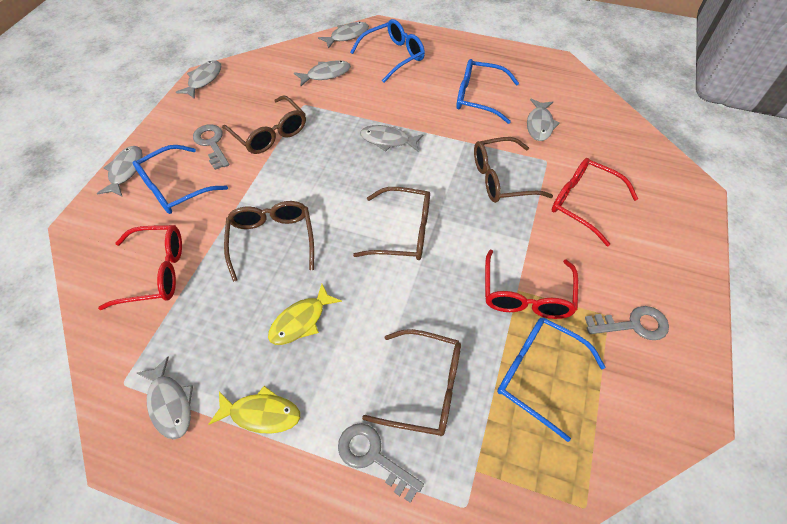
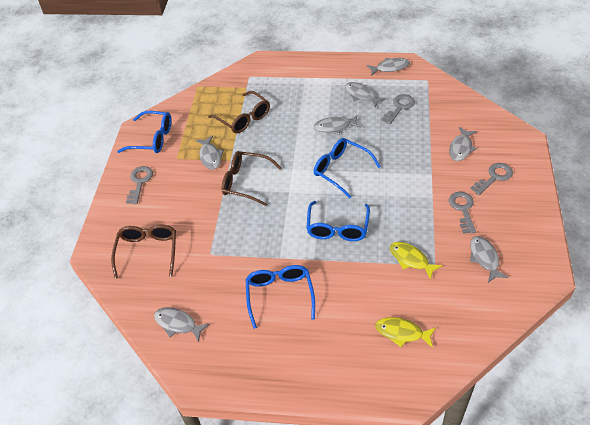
brown glasses: [222,95,306,154] [224,201,314,282] [353,187,430,260] [362,329,461,436] [474,137,553,203] = 5 -> [111,224,176,279] [208,91,270,133] [222,151,281,206] = 3
grey key: [193,124,229,170] [338,423,424,503] [585,306,669,340] = 3 -> [126,166,153,204] [381,94,415,124] [449,192,476,234] [470,163,513,195] = 4
red glasses: [98,225,182,310] [485,250,578,319] [552,158,638,246] = 3 -> none = 0

